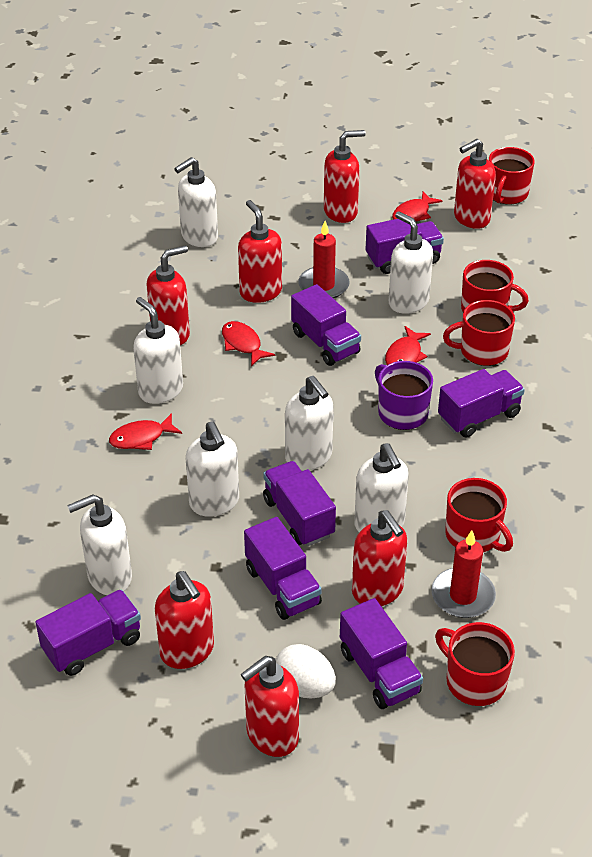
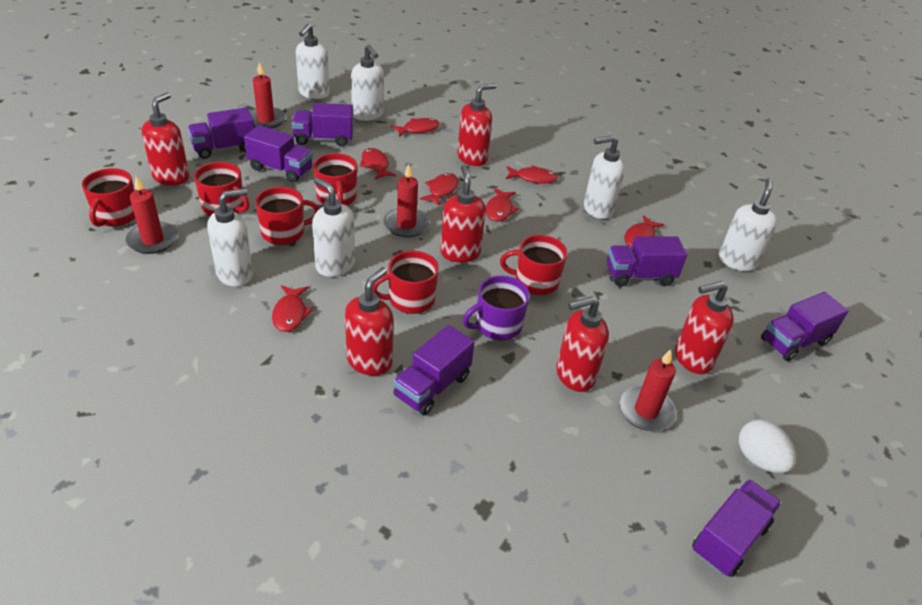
red candle: [298,221,350,299] [431,530,496,618] = 2 -> [126,176,178,254] [249,62,286,129] [383,163,430,237] [619,349,677,431] = 4
red fish: [109,413,182,450] [222,321,275,366] [385,326,431,365] [392,191,443,221] = 4 -> [272,285,313,332] [360,148,396,180] [391,118,440,137] [420,173,459,206] [486,188,519,221] [506,165,558,184] [624,215,664,247] = 7
red mug: [435,622,515,706] [443,300,515,366] [445,478,513,552] [461,260,529,312] [489,147,535,205] = 5 -> [82,168,135,227] [194,162,249,216] [255,187,319,245] [313,153,357,206] [373,251,439,314] [500,235,567,295] = 6
red soap dispenser: [146,245,190,345] [155,571,214,669] [238,200,282,303] [241,656,299,757] [324,130,365,223] [352,510,407,606] [454,139,496,229] = 7 -> [142,92,189,185] [345,267,394,376] [440,165,486,263] [457,83,497,166] [556,296,609,392] [675,281,734,374] = 6
white soap dispenser: [67,494,132,595] [133,297,183,404] [174,157,218,247] [186,421,239,517] [285,376,334,471] [354,443,409,532] [389,212,433,314] = 7 -> [207,188,253,287] [296,24,330,99] [312,177,355,277] [351,44,384,121] [584,135,625,219] [719,178,778,271] = 6

